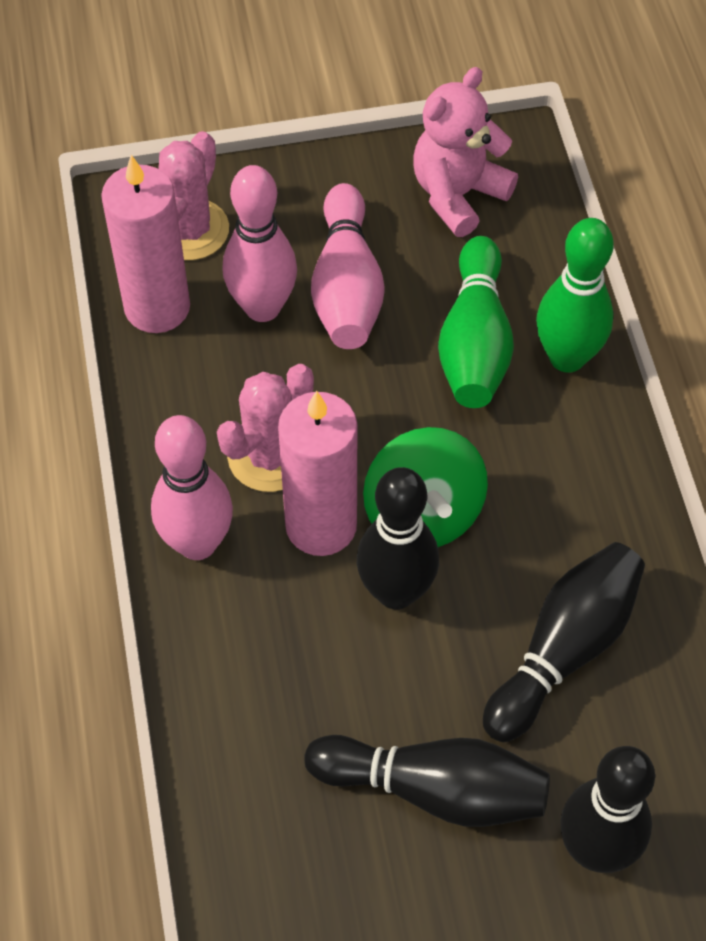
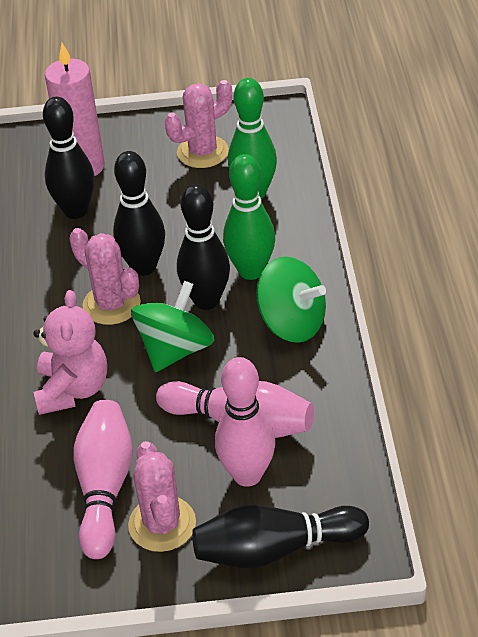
green spinning top: [363,427,488,547] = 1 -> [131,281,215,372] [256,256,326,343] = 2
pink cactus: [158,131,229,260] [217,364,314,492] = 2 -> [69,228,141,325] [128,441,196,552] [165,80,232,168] = 3
pink candle: [101,155,190,333] [278,391,357,556] = 2 -> [45,43,105,176] = 1

